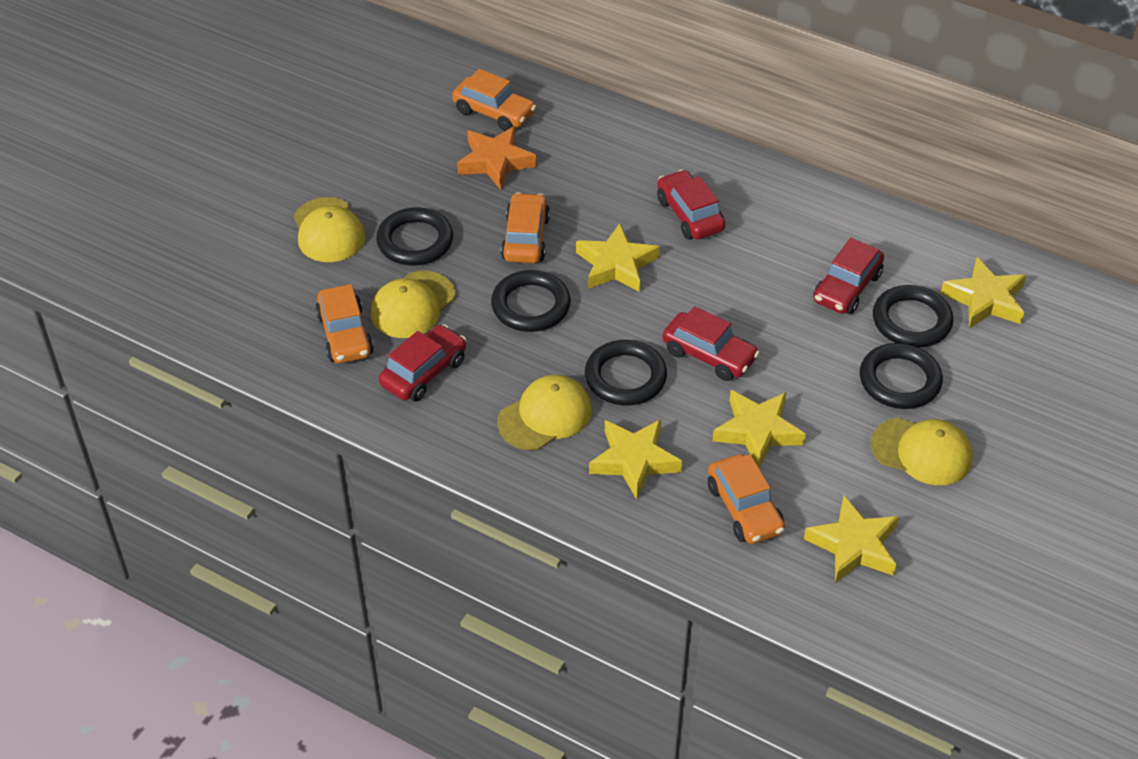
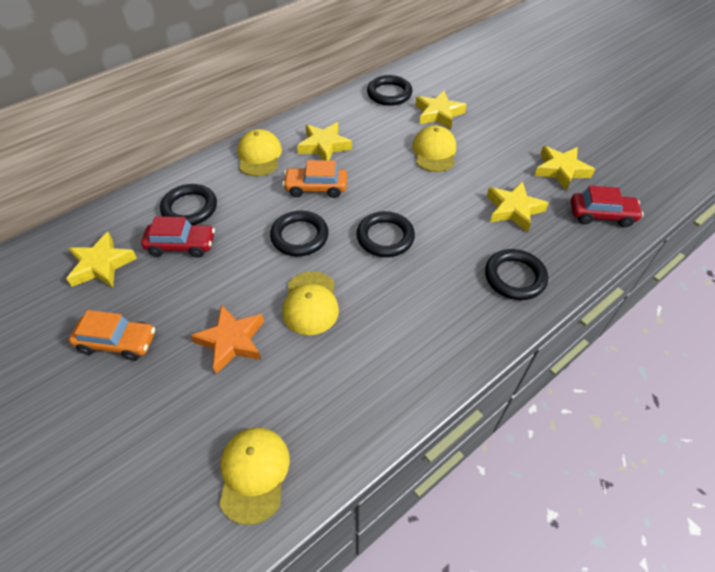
orange car: [315,284,374,363] [452,69,536,131] [501,192,550,263] [708,454,785,544] = 4 -> [69,310,155,361] [282,160,347,198] = 2
red car: [379,324,467,402] [657,169,726,240] [663,306,760,381] [813,238,884,314] = 4 -> [141,216,215,258] [571,186,644,227] = 2

